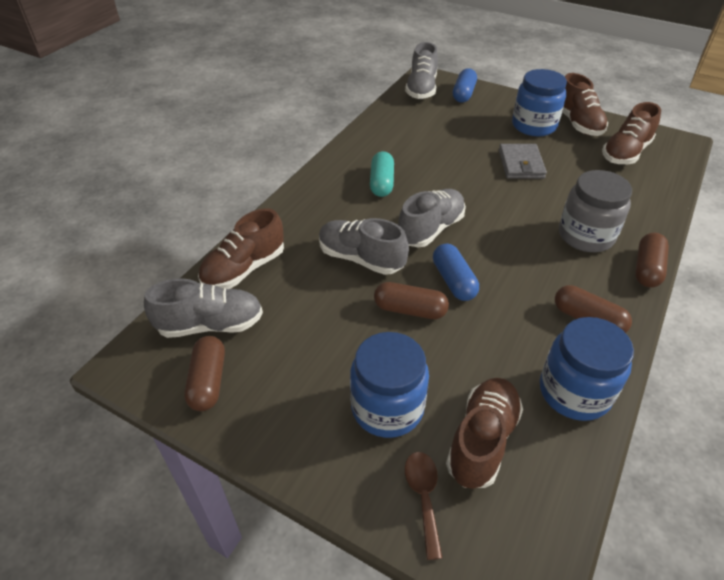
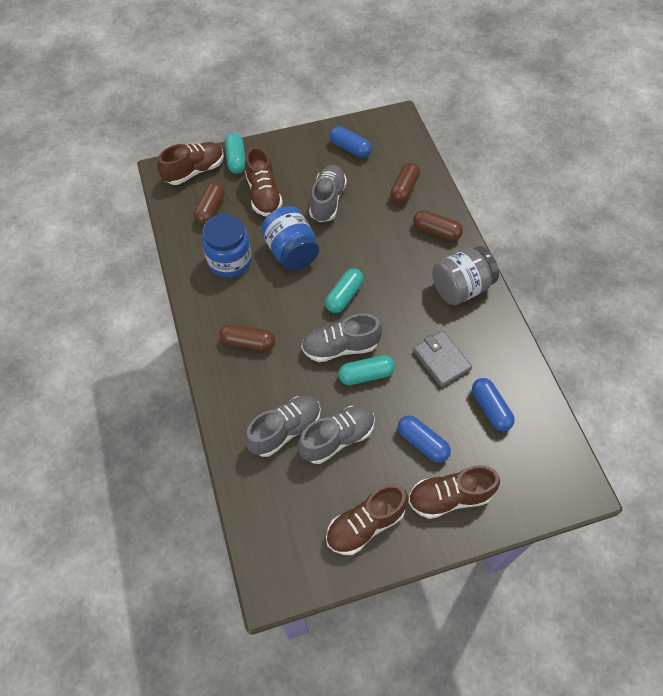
blue capsule: [433,243,479,301] [453,68,477,102] = 2 -> [329,126,372,158] [398,415,451,463] [472,378,515,431] = 3
blue jar: [350,332,429,438] [512,69,567,136] [540,317,634,421] = 3 -> [202,214,252,277] [261,206,319,270] = 2
brown spoon: [405,452,443,560] = 1 -> none = 0
turquoise capsule: [370,151,394,197] = 1 -> [225,133,246,174] [325,268,364,313] [338,355,395,385] = 3

